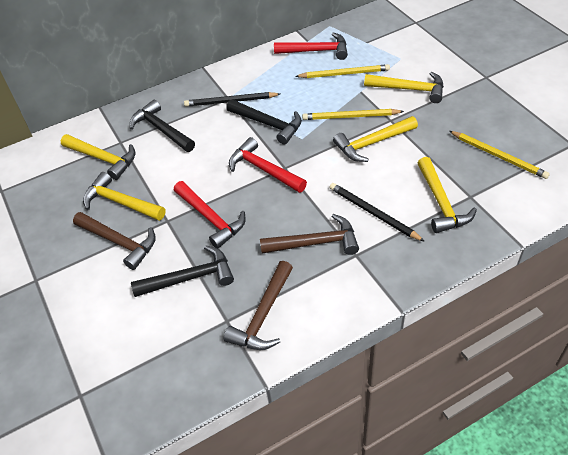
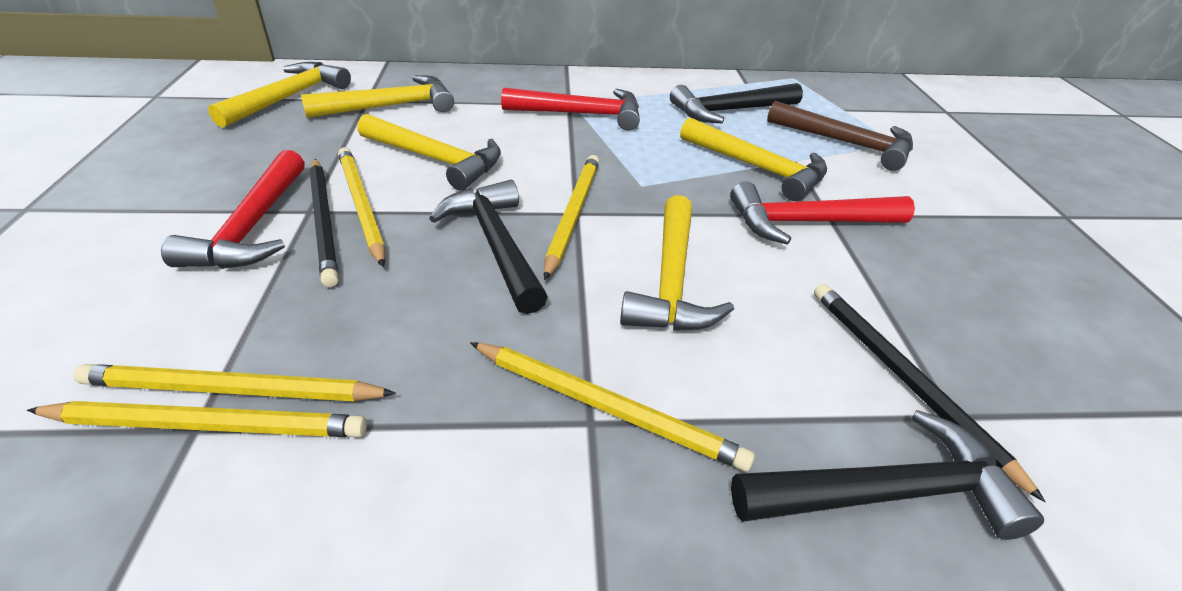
brown hammer: [73,212,156,270] [224,261,293,350] [260,214,359,255] = 3 -> [767,101,913,171] = 1
yellow pencil: [295,64,390,78] [302,109,404,120] [449,131,550,179] = 3 -> [27,401,367,437] [73,364,396,401] [338,147,385,267] [470,342,755,472] [544,155,599,280] = 5

